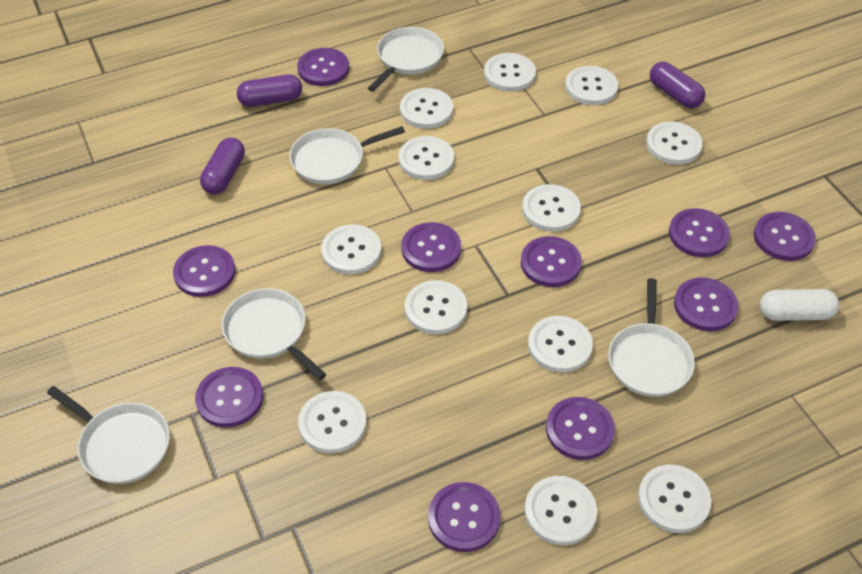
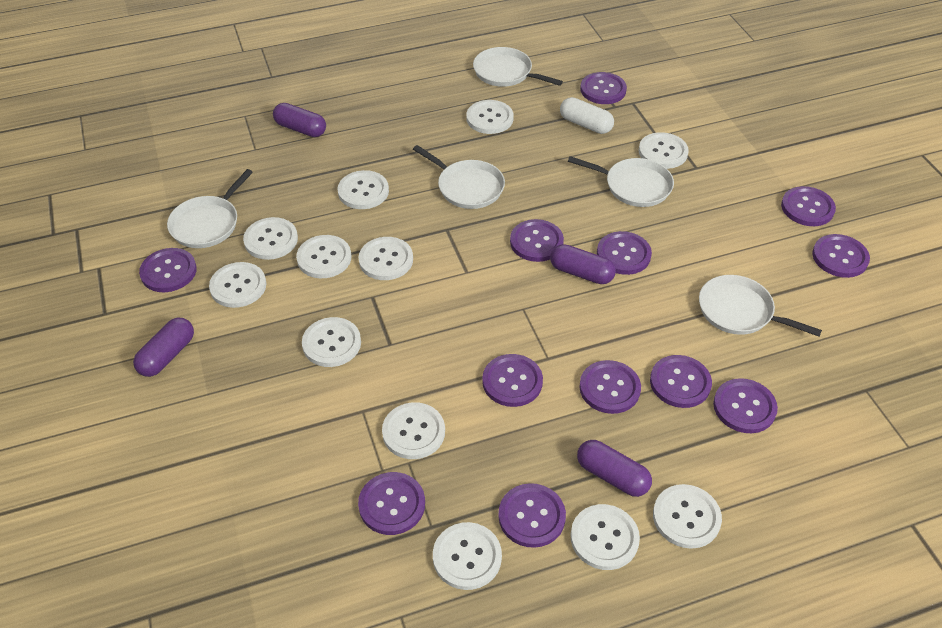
purple button: [173,245,235,297] [195,367,263,428] [297,48,349,86] [402,222,461,272] [428,482,500,552] [521,236,582,287] [546,397,615,460] [669,208,730,257] [674,277,739,331] [754,212,816,261] = 10 -> [139,248,197,292] [358,472,425,535] [482,354,543,407] [498,483,566,548] [510,219,564,262] [579,360,641,414] [580,72,627,104] [597,231,652,275] [650,355,712,408] [713,378,778,433] [781,186,836,226] [812,234,870,278] = 12
purple capsule: [200,138,245,194] [237,75,302,107] [650,62,705,108] = 3 -> [133,317,194,377] [273,103,326,137] [550,244,616,284] [577,440,652,497] = 4

